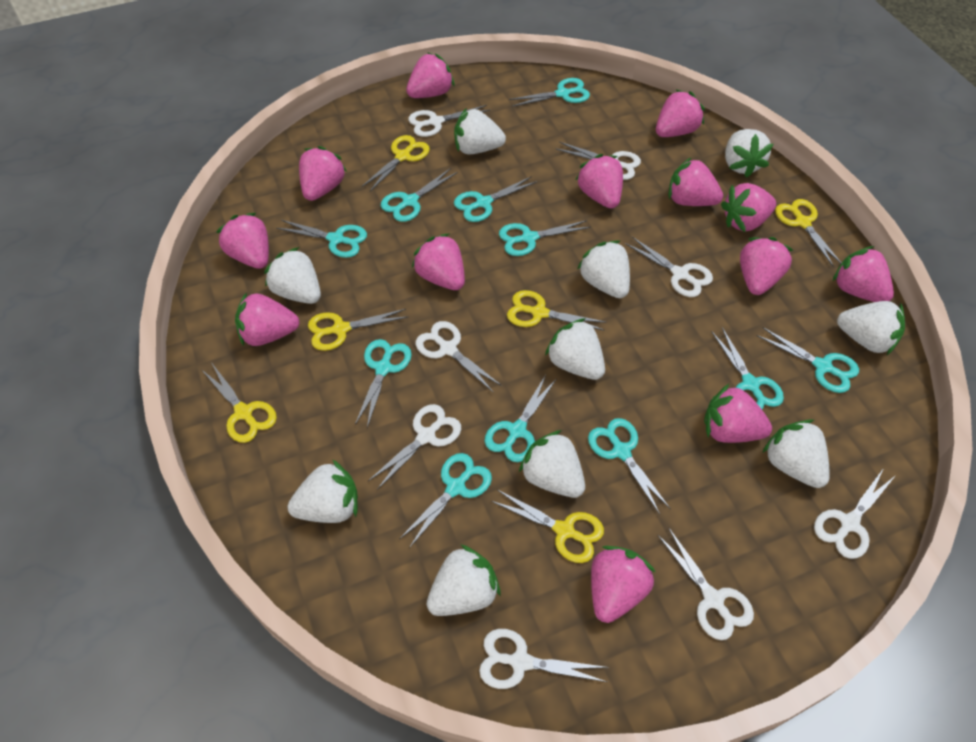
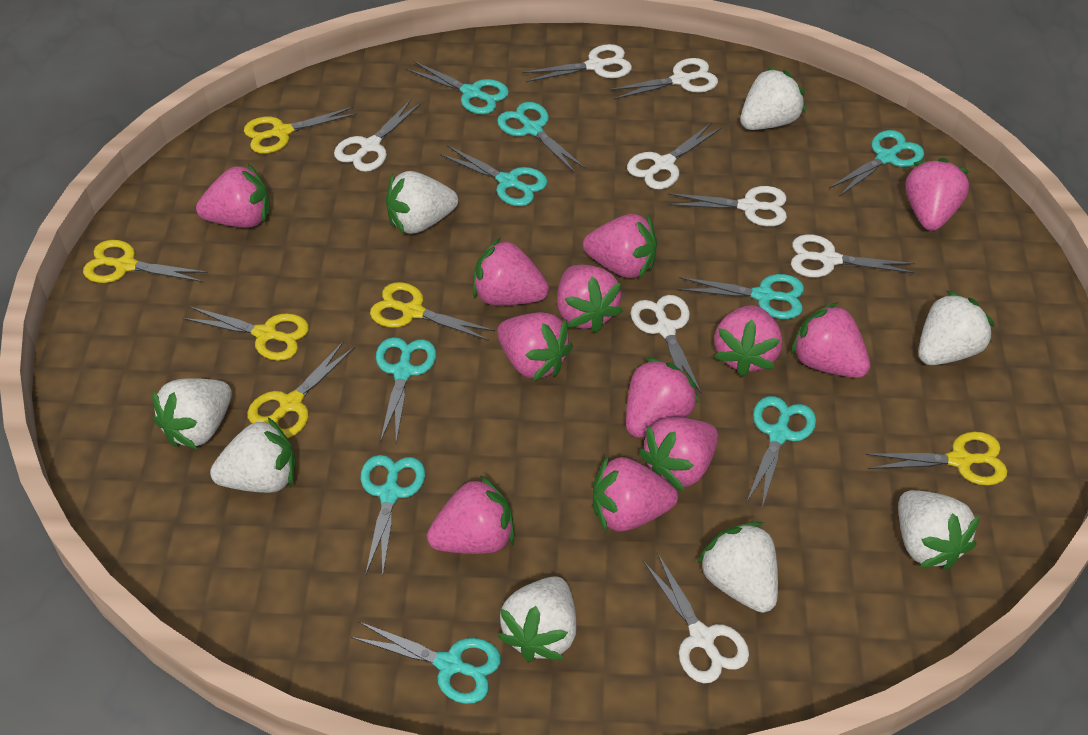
pink strawberry: [216,213,269,269] [235,292,300,346] [299,146,347,201] [406,52,455,98] [412,233,465,290] [576,154,623,209] [591,546,655,623] [656,90,705,137] [668,157,723,206] [704,384,772,443] [721,183,776,232] [740,237,793,295] [833,246,894,302] = 13 -> [196,164,270,228] [427,476,514,554] [473,238,549,305] [497,312,573,382] [557,265,623,333] [583,214,657,279] [593,456,678,533] [626,357,699,438] [639,417,718,492] [714,305,782,377] [791,302,871,378] [905,158,970,231] = 12
turquoise scissors: [276,220,367,258] [355,339,412,428] [381,168,458,222] [399,453,492,548] [454,176,537,222] [484,375,557,462] [499,220,591,256] [509,78,590,107] [588,418,670,514] [711,327,784,409] [757,327,859,393] = 11 -> [351,621,501,704] [361,455,425,577] [376,337,436,443] [406,61,509,114] [440,145,548,206] [497,102,585,173] [678,274,804,319] [747,396,816,508] [829,130,924,197] = 9
white strawberry: [264,247,321,304] [287,459,358,523] [426,545,501,616] [454,108,506,154] [519,430,585,498] [545,318,605,380] [577,241,630,298] [725,129,773,177] [762,419,830,488] [837,301,905,355] = 10 -> [152,378,232,449] [210,417,296,493] [386,171,458,234] [497,576,577,662] [697,522,778,613] [740,67,806,130] [898,490,980,570] [918,291,995,365] = 8

